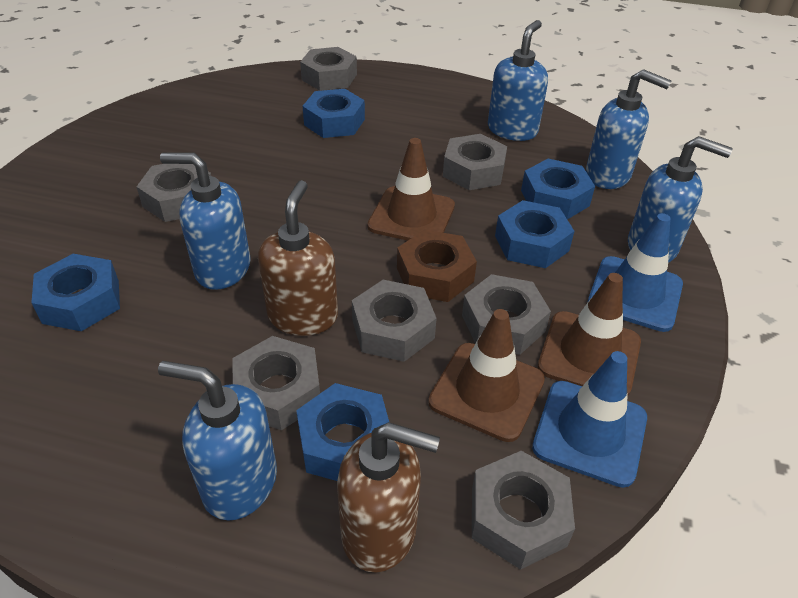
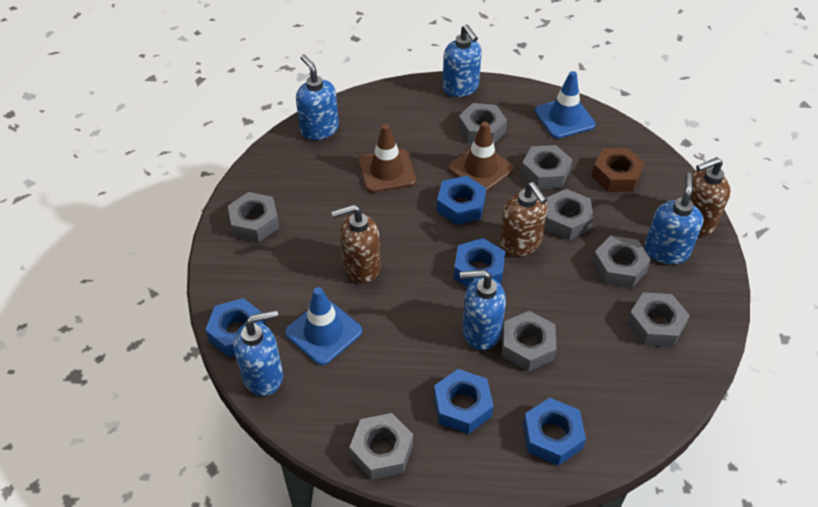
brown soap dispenser: [258,180,338,336] [337,422,440,573] = 2 -> [331,204,381,283] [499,182,548,256] [683,157,730,236] = 3
brown traffic cone: [367,138,455,241] [428,309,545,442] [538,273,641,397] = 3 -> [358,124,416,193] [448,122,514,192] = 2
grey nut: [137,164,211,222] [232,336,320,430] [300,47,357,91] [352,280,437,362] [443,134,507,190] [462,274,551,355] [472,451,575,570] = 7 -> [228,192,280,242] [349,413,413,480] [458,103,507,144] [502,311,557,372] [521,145,573,189] [545,189,594,240] [592,236,651,288] [627,292,690,347] = 8

